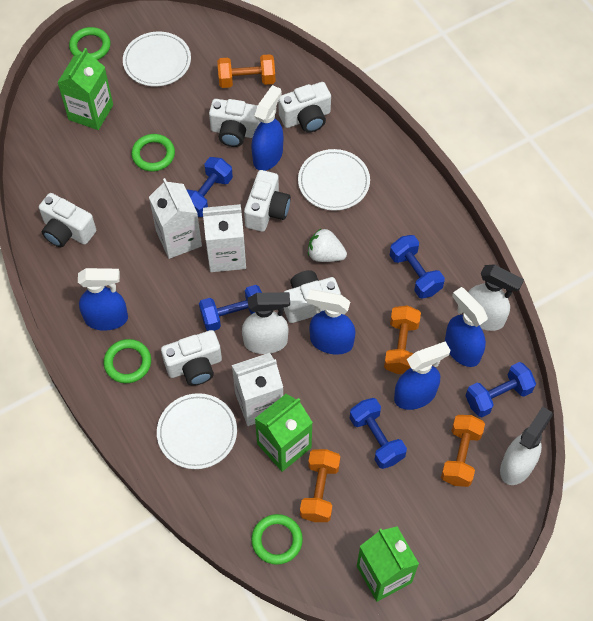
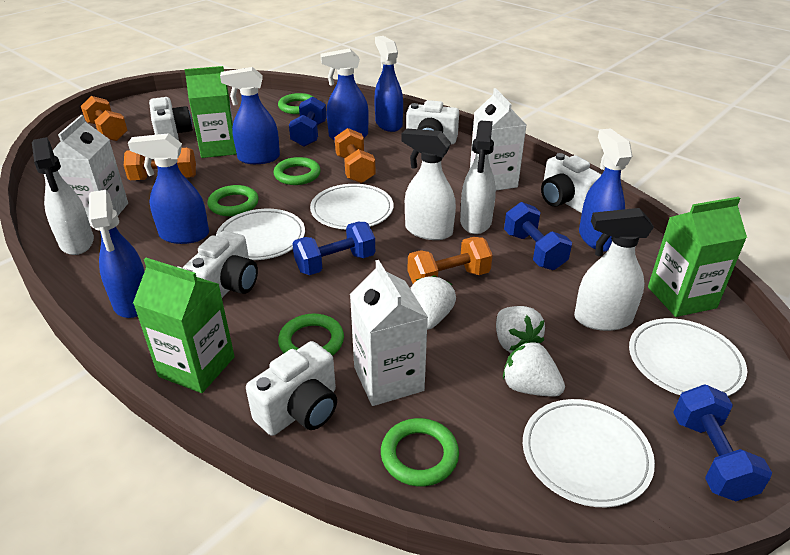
blue dumbbell: [187,157,233,217] [199,285,262,331] [350,398,407,469] [390,235,445,299] [465,362,536,417] = 5 -> [289,96,327,147] [292,222,375,275] [504,202,572,270] [673,384,772,501] = 4
blue spray bottle: [78,268,128,331] [251,85,283,171] [307,289,355,355] [394,341,451,410] [445,287,488,367] = 5 -> [89,190,145,318] [128,133,209,244] [220,67,280,164] [320,48,369,140] [374,36,403,132] [579,128,632,252] = 6
green ring: [69,27,111,60] [104,339,151,383] [131,134,175,172] [251,514,303,565] = 4 -> [207,185,259,216] [273,157,321,185] [278,93,315,114] [278,314,344,356] [381,418,459,486] = 5
white camera: [39,193,96,247] [161,330,222,386] [209,99,261,147] [244,170,291,232] [278,82,331,133] [284,270,341,323] = 6 -> [149,97,193,141] [183,231,258,298] [246,341,337,436] [406,100,459,144] [541,153,602,213] = 5
white plate: [123,32,191,86] [157,393,237,469] [298,149,370,211] = 3 -> [216,209,305,260] [310,184,394,230] [523,399,655,507] [629,318,747,396] = 4
white spray bottle: [242,292,290,354] [468,264,524,331] [500,406,553,485] = 3 -> [32,137,94,255] [402,128,456,240] [460,120,496,234] [574,208,654,331] = 4
white strawberry: [308,229,347,262] = 1 -> [410,275,456,329] [496,306,545,353] [503,341,565,397] = 3

